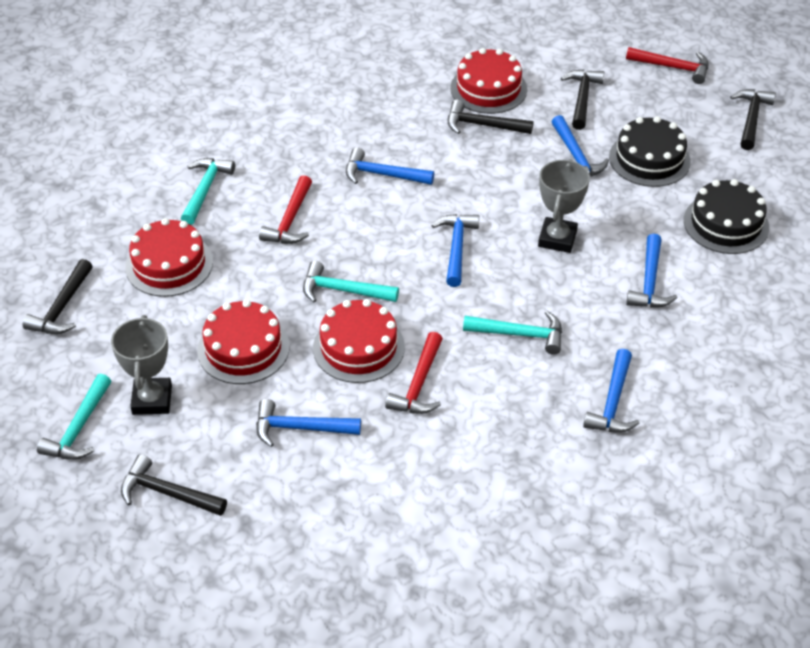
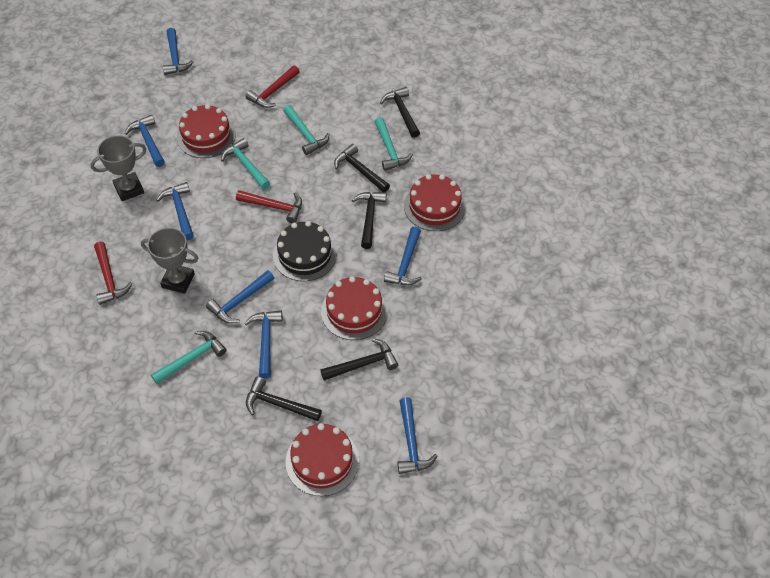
black cake: [609,116,691,187] [684,179,769,254] = 2 -> [273,221,337,281] = 1
blue hammer: [256,399,361,447] [346,147,434,185] [431,214,479,287] [552,115,609,177] [583,349,640,433] [626,234,678,308] = 6 -> [125,115,165,167] [156,182,194,241] [163,28,194,75] [206,270,274,323] [245,311,282,379] [384,226,422,285] [398,397,437,474] = 7

